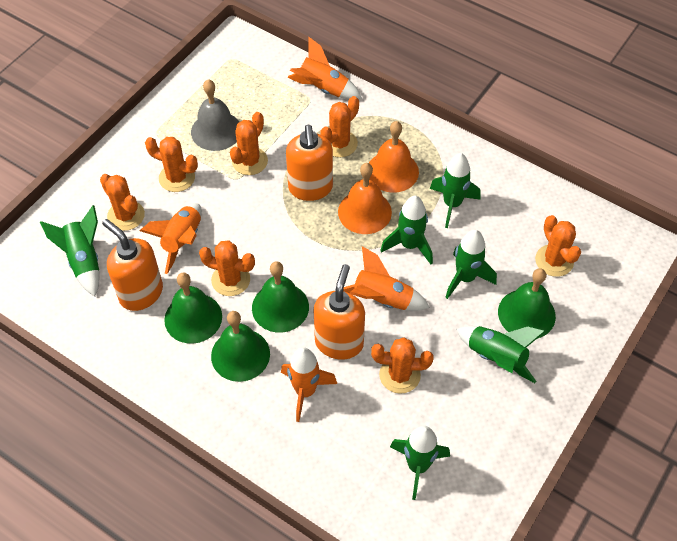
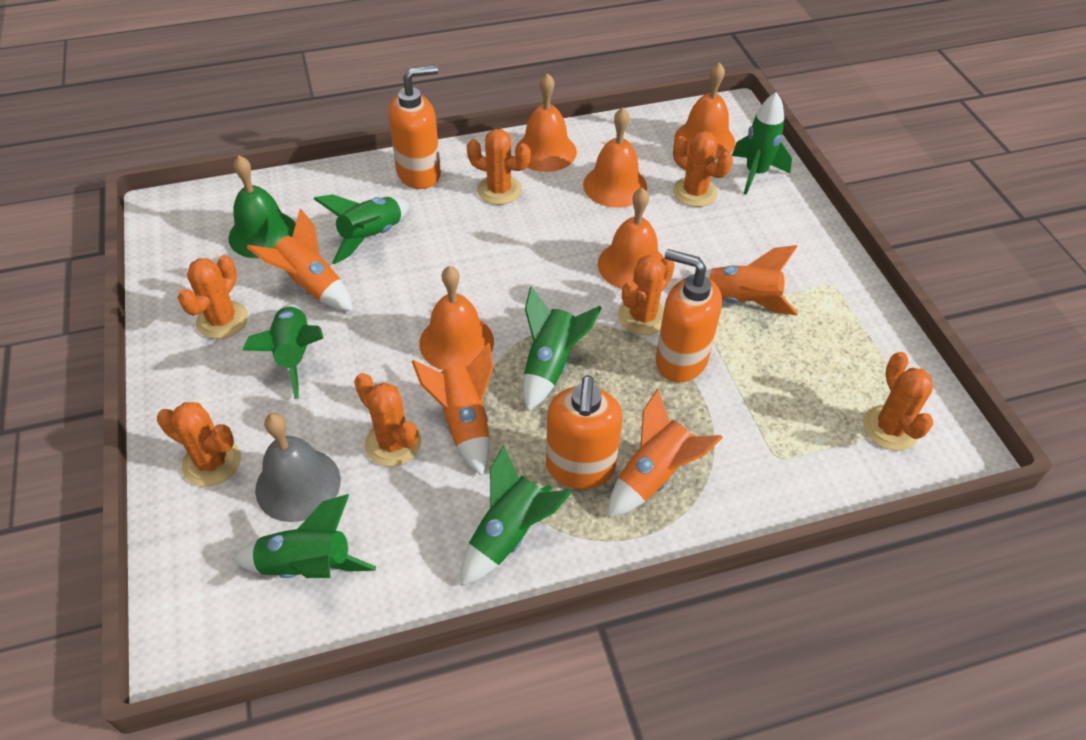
green bell: [164,272,222,344] [211,311,270,382] [252,261,309,332] [498,268,556,339] = 4 -> [229,156,296,258] = 1
orange bell: [338,163,392,234] [369,121,419,193] = 2 -> [419,266,494,370] [515,73,577,172] [583,108,647,208] [598,188,664,289] [674,62,735,160] = 5

